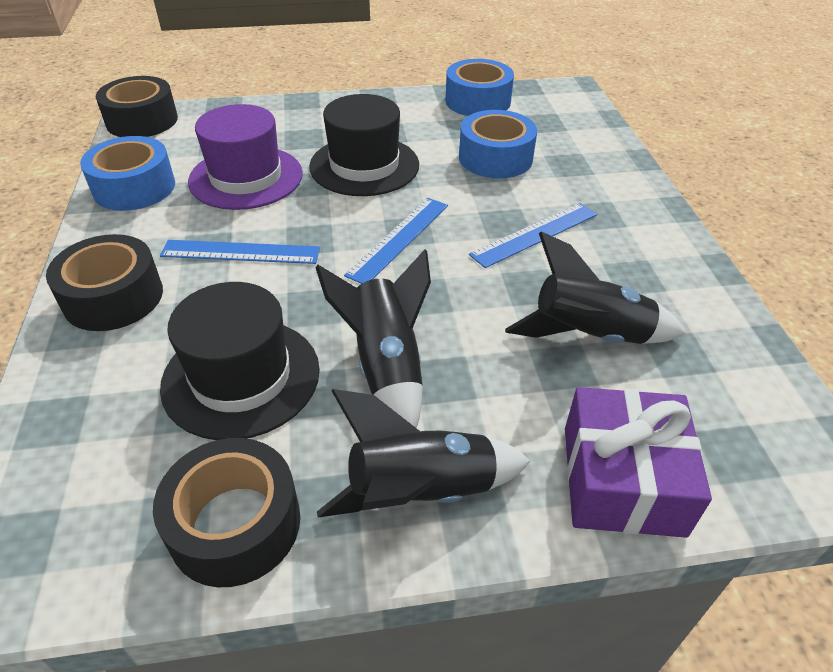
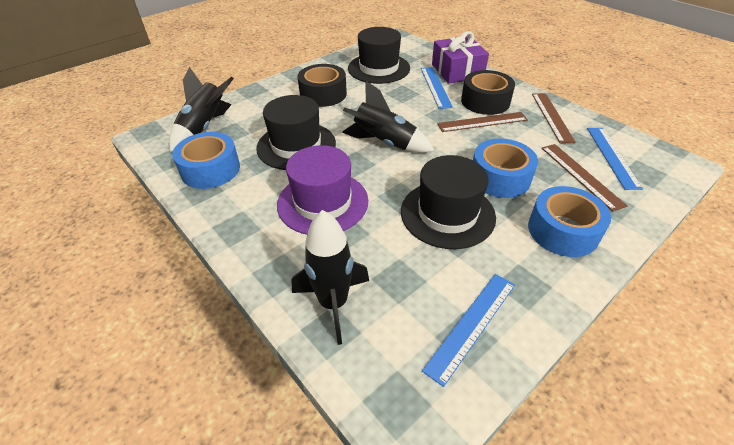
black hat: [160,282,320,440] [309,94,419,196] = 2 -> [256,95,336,170] [348,27,410,84] [401,155,496,249] = 3
black tape: [46,234,163,331] [96,76,178,137] [153,438,300,587] = 3 -> [297,64,347,107] [461,70,515,115] = 2
brown ruler: none = 0 -> [437,112,528,132] [532,93,576,143] [542,144,627,211] = 3

